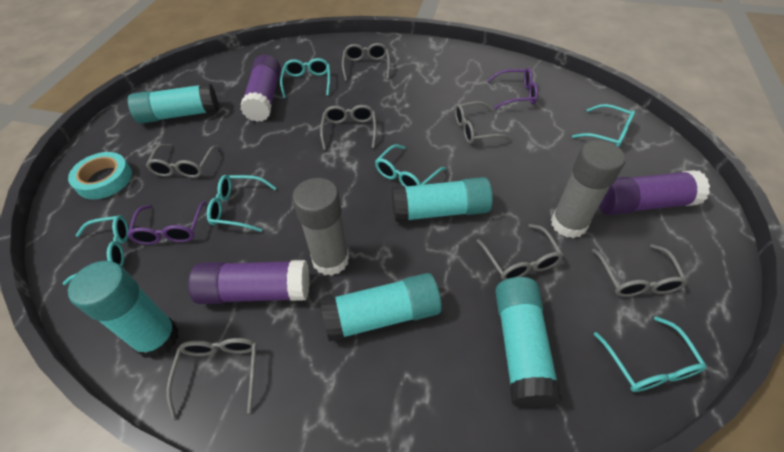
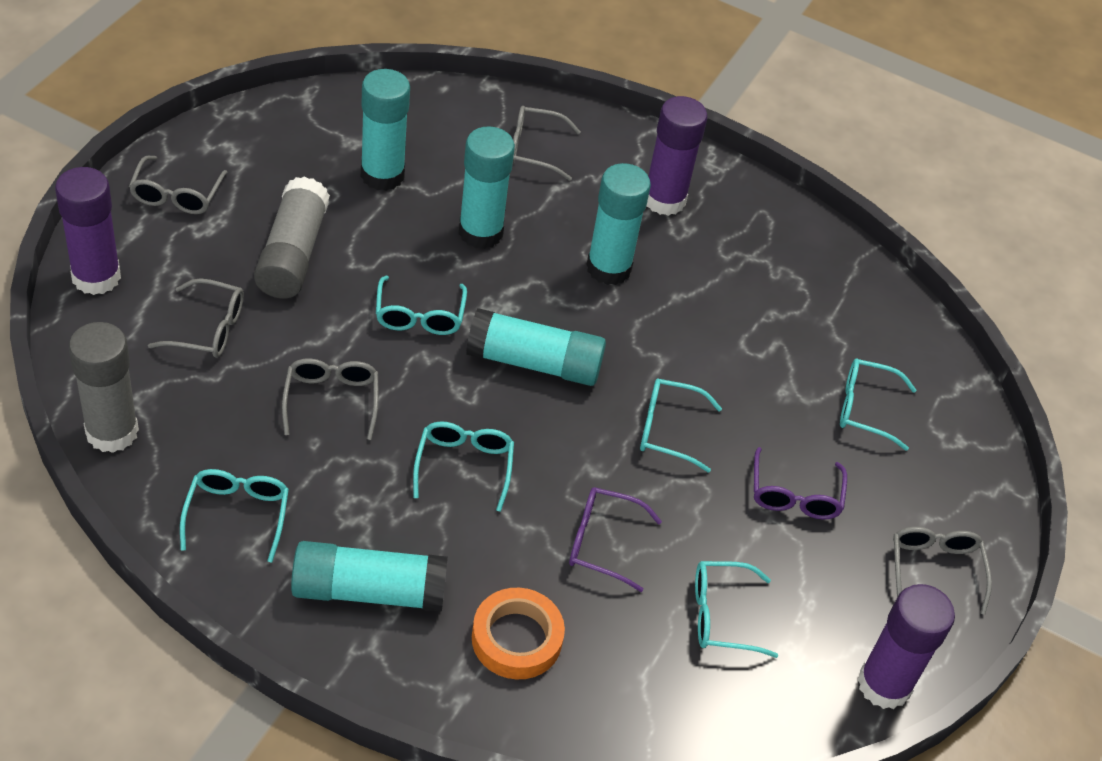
grey glasses: [146,144,218,178] [166,338,257,419] [320,105,377,150] [342,43,390,81] [455,101,512,144] [477,224,564,281] [592,244,688,297] = 7 -> [129,156,228,214] [148,278,244,358] [282,358,378,440] [513,106,581,181] [893,527,992,615] = 5
orange tape: none = 0 -> [472,588,565,679] = 1
turquoise tape: [68,152,132,199] = 1 -> none = 0

